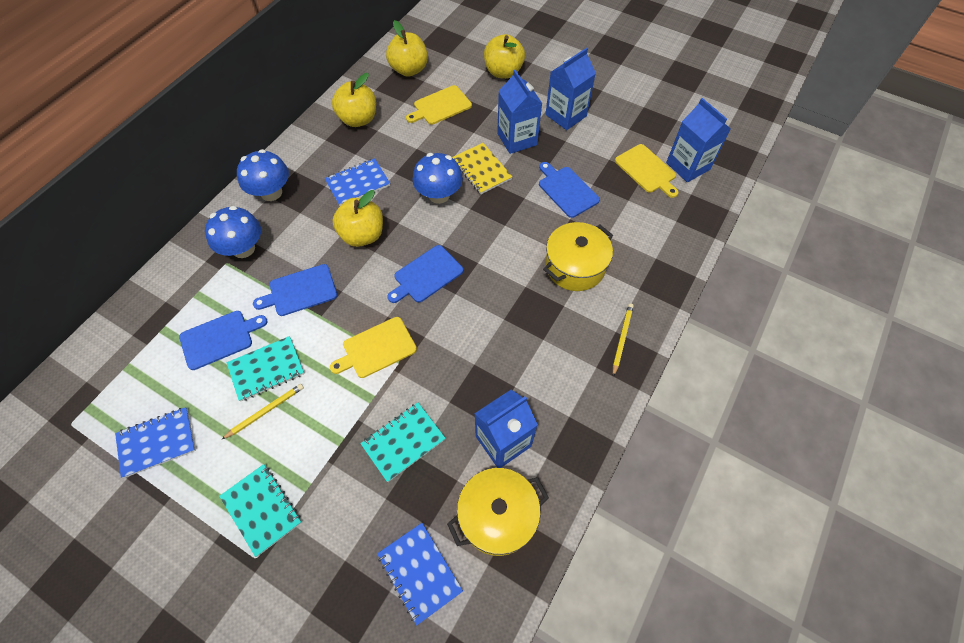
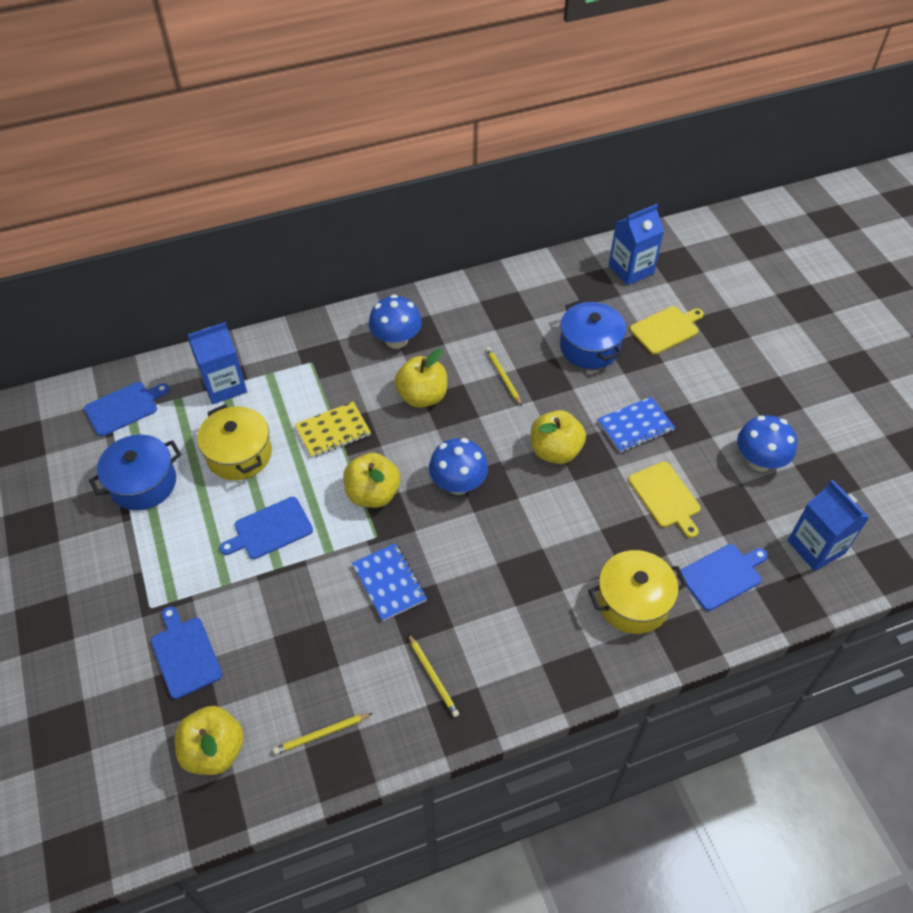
blue carton: [474,390,538,468] [497,70,542,154] [546,48,596,130] [666,98,731,182] = 4 -> [188,322,247,404] [609,204,664,285] [788,480,870,571] = 3
blue notebook: [115,407,196,478] [325,158,390,206] [377,523,463,625] = 3 -> [352,543,427,621] [597,397,675,453] = 2
blue pot: none = 0 -> [89,435,181,511] [560,300,626,369] = 2
turquoise notebook: [219,464,302,557] [226,336,304,401] [360,403,446,482] = 3 -> none = 0
yellow cutting board: [330,317,417,378] [406,85,472,125] [615,144,679,198] = 3 -> [628,461,701,538] [630,306,704,354] = 2
yellow pencil: [221,384,304,440] [613,303,634,377] = 2 -> [273,713,373,755] [408,634,459,717] [486,347,522,406] = 3

